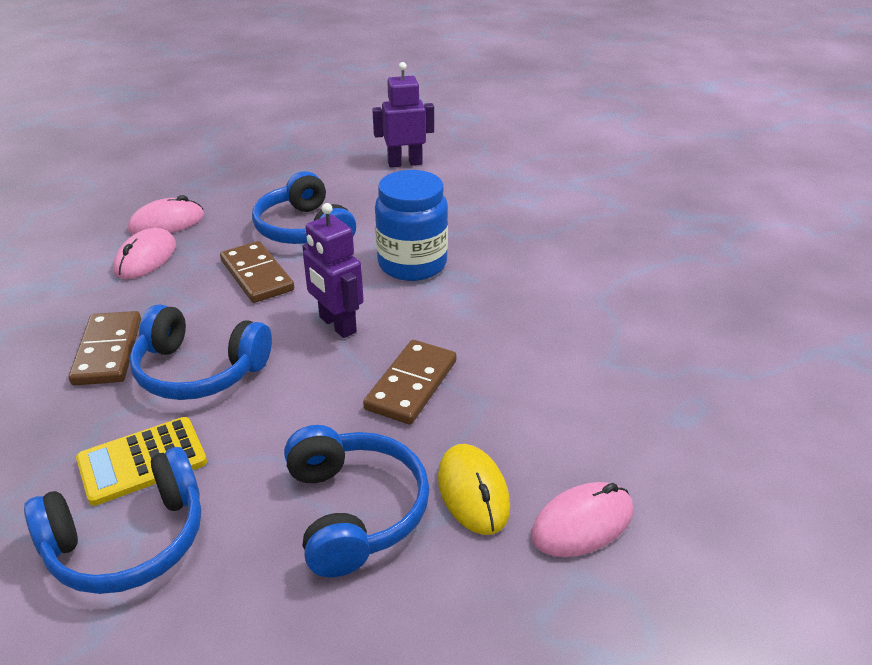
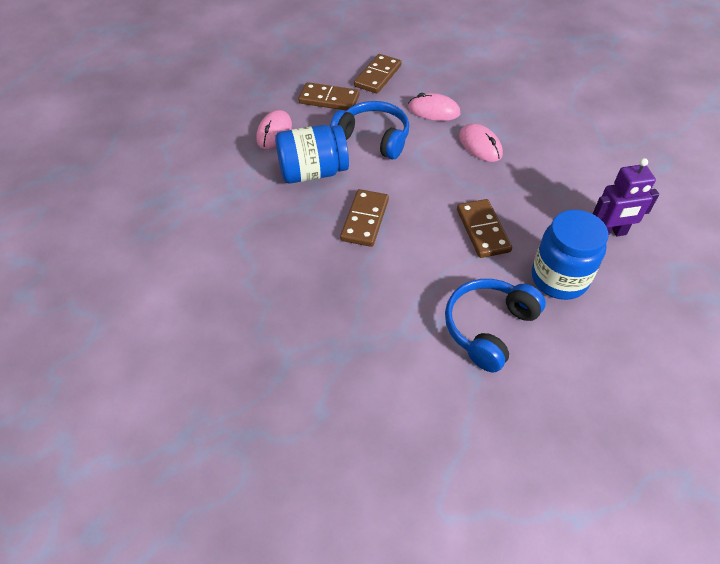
blue headphones: [24,447,201,594] [129,304,272,400] [252,171,356,244] [284,425,430,577] = 4 -> [330,101,409,159] [445,279,546,373] = 2
blue jar: [375,170,448,281] = 1 -> [275,125,349,184] [532,210,608,300] = 2
brown domino: [69,311,141,386] [220,241,294,303] [363,340,457,425] = 3 -> [298,82,360,110] [340,189,389,247] [354,54,402,93] [457,199,512,258] = 4
purple robot: [302,203,364,338] [372,62,434,167] = 2 -> [593,158,659,236] = 1
yellow calculator: [76,417,207,506] = 1 -> none = 0
yellow mouse: [438,444,510,535] = 1 -> none = 0

